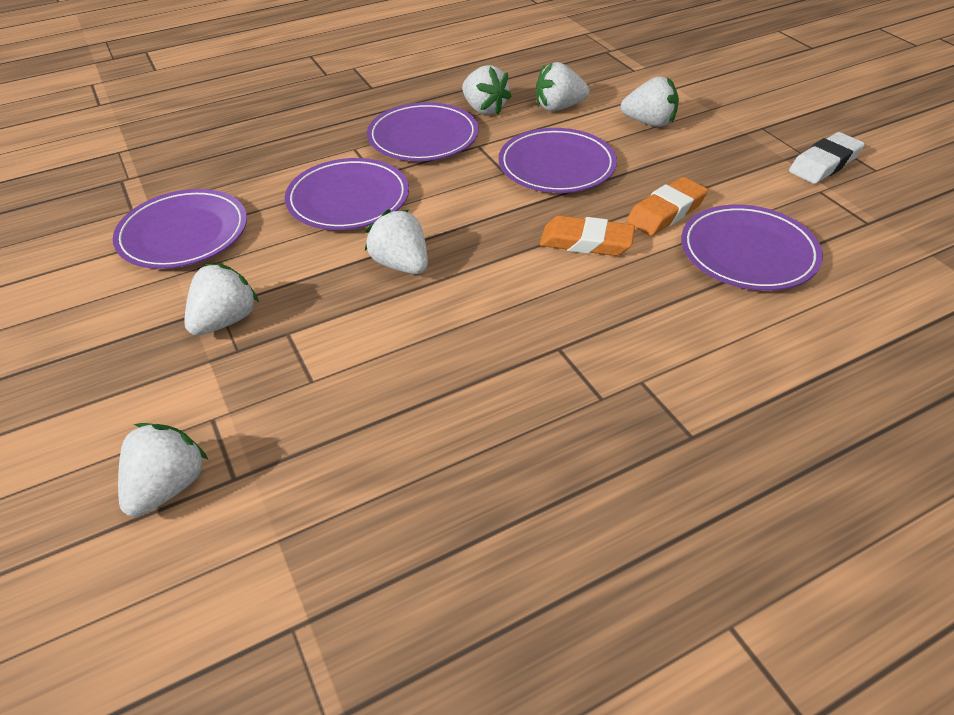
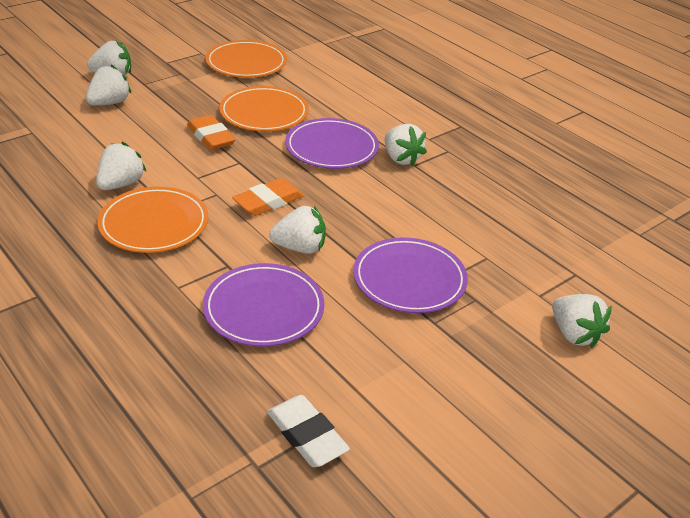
orange plate: none = 0 -> [97,187,208,253] [205,40,287,78] [219,86,309,131] = 3
purple plate: [113,189,247,269] [285,158,409,230] [367,102,479,161] [498,128,617,193] [681,205,823,291] = 5 -> [203,263,325,347] [285,118,379,169] [353,237,468,313] = 3

